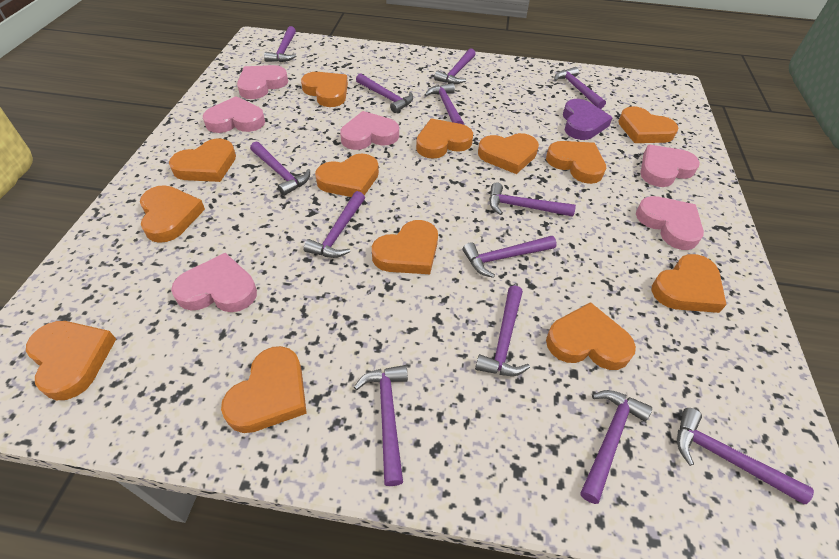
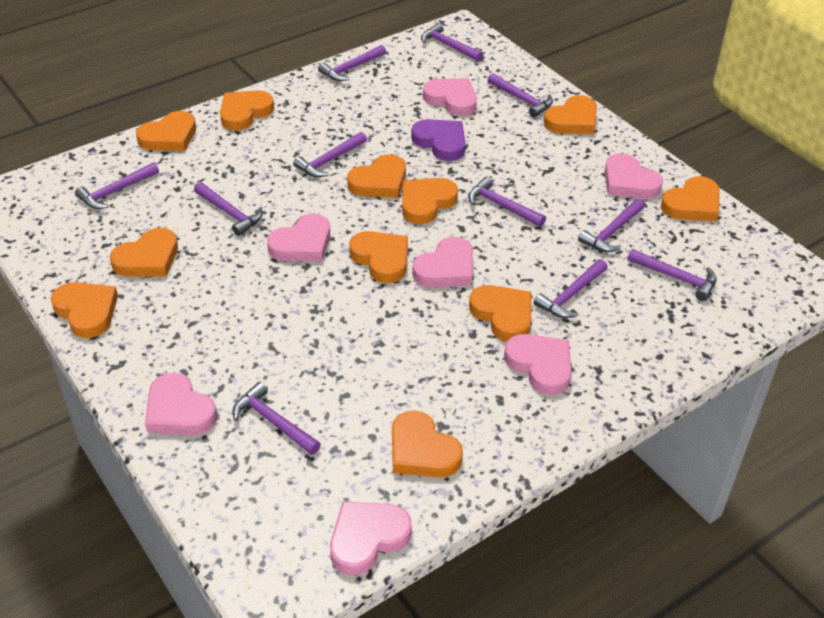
orange heart: [26,321,116,400] [140,185,205,243] [169,139,236,182] [221,346,307,433] [301,72,348,107] [315,153,379,197] [372,220,438,274] [416,118,473,159] [478,133,539,174] [546,141,606,184] [546,302,636,370] [618,106,678,143] [652,254,727,313] = 13 -> [51,282,118,338] [110,228,178,277] [136,111,196,151] [220,90,274,131] [347,154,406,198] [349,231,408,283] [392,410,463,477] [402,178,458,224] [469,285,531,342] [544,95,597,134] [661,176,720,221] = 11
pink heart: [171,253,257,312] [203,96,265,133] [237,65,288,99] [340,111,399,150] [636,196,704,250] [641,145,700,187] = 6 -> [145,372,217,435] [267,214,330,261] [330,502,412,575] [412,237,473,287] [423,78,477,116] [504,334,571,395] [605,153,663,199] = 7
purple hammer: [250,142,310,196] [264,26,296,62] [304,191,365,258] [354,365,408,486] [356,73,413,113] [424,83,464,125] [434,48,476,84] [463,236,557,278] [475,285,530,376] [489,182,576,217] [554,67,606,109] [581,390,652,504] [677,408,814,504] = 13 -> [75,162,159,209] [194,182,263,236] [233,382,321,455] [293,132,367,177] [318,45,386,81] [421,23,483,62] [468,177,546,227] [488,73,553,117] [534,259,608,318] [578,199,645,252] [627,249,717,301] = 11

